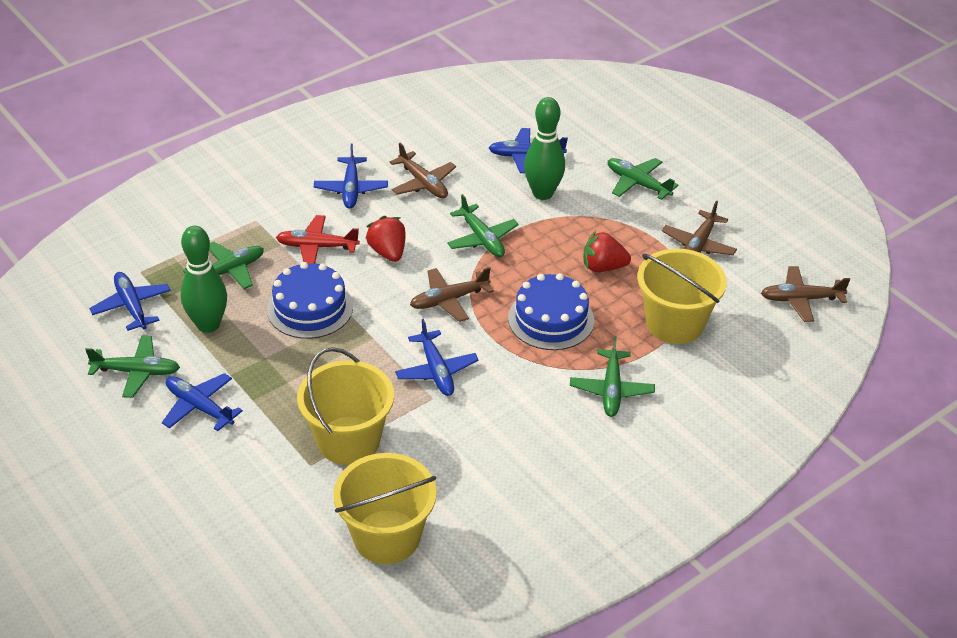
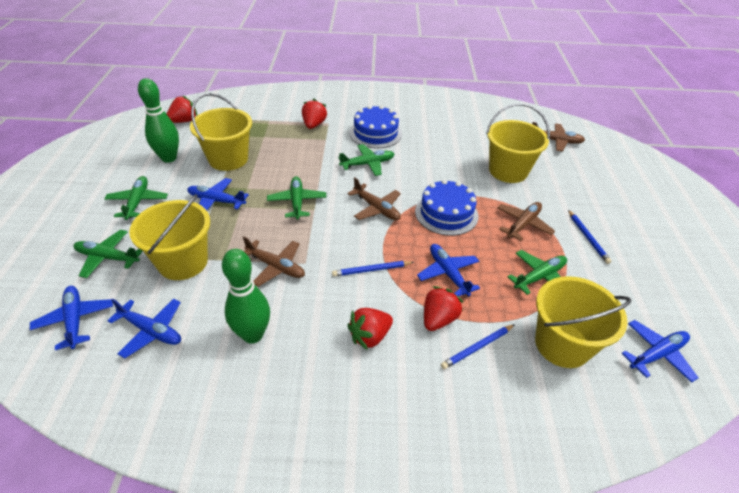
blue pencil: none = 0 -> [332,261,414,276] [441,324,515,369] [568,210,612,264] = 3
red plane: [276,215,360,263] = 1 -> none = 0
red strawberry: [366,216,406,262] [583,231,631,272] = 2 -> [167,96,197,123] [302,99,327,129] [347,308,393,350] [424,286,463,331] = 4
yellow bucket: [297,347,394,465] [333,453,437,564] [637,249,727,344] = 3 -> [129,194,210,280] [190,93,252,171] [486,103,550,183] [535,276,632,368] = 4

